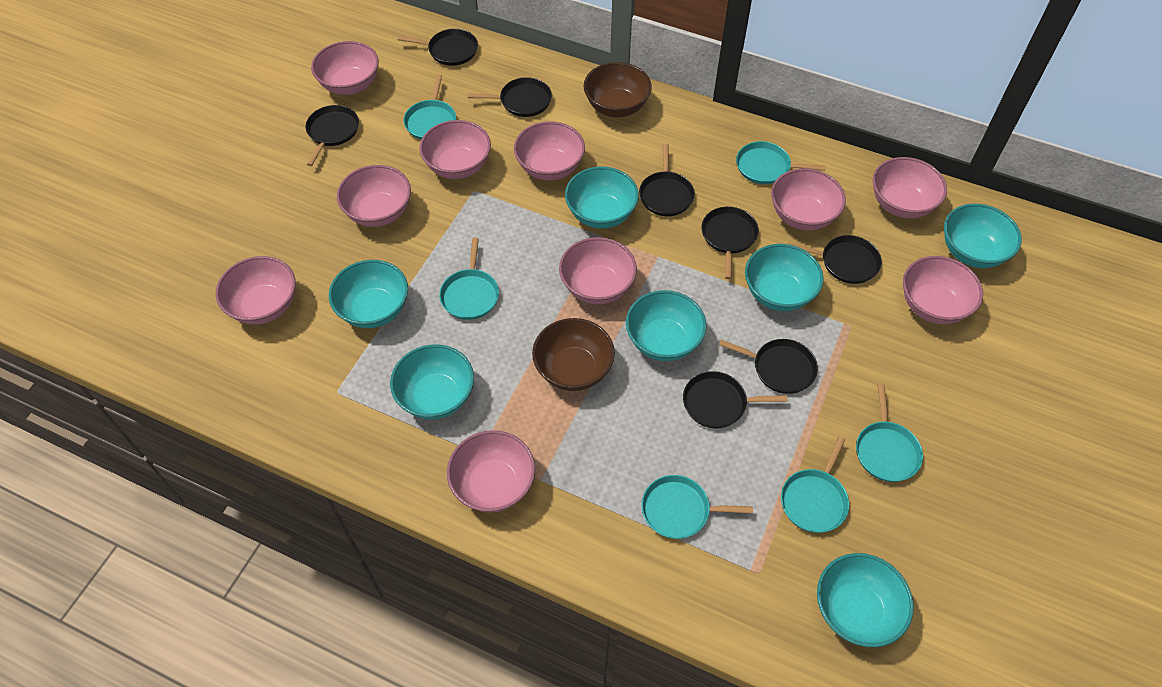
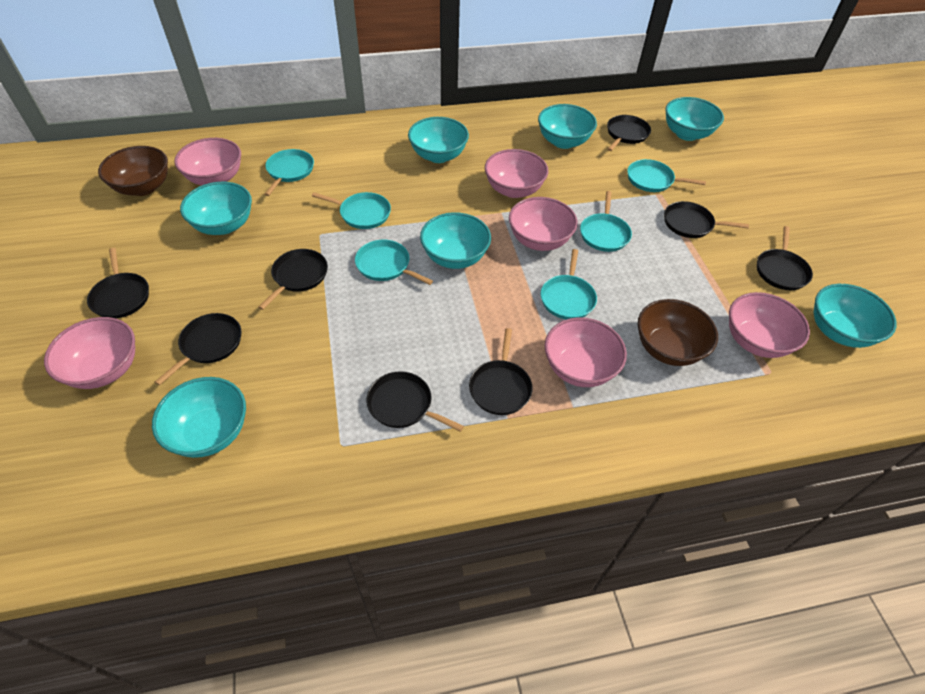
pink bowl: [216,256,296,324] [311,41,379,95] [337,165,411,227] [419,120,491,179] [447,430,535,513] [514,121,585,181] [559,237,637,304] [771,168,846,231] [873,157,947,218] [903,256,983,324] = 10 -> [44,317,135,389] [175,138,241,186] [485,149,548,198] [509,197,578,251] [545,317,627,387] [729,292,810,358] = 6

